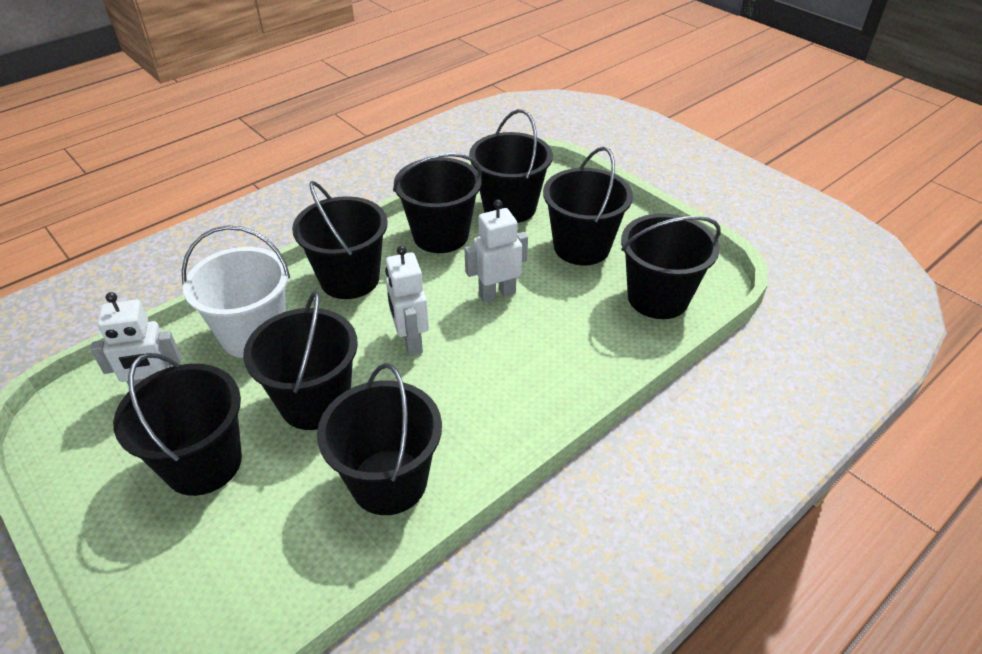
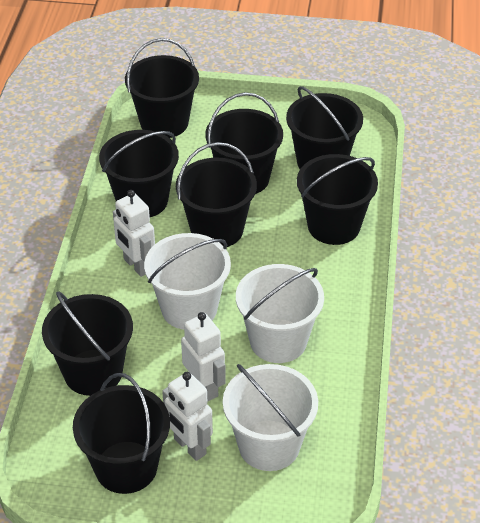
white bucket: [182,225,290,358] = 1 -> [144,233,231,330] [223,364,318,471] [236,264,324,363] = 3

